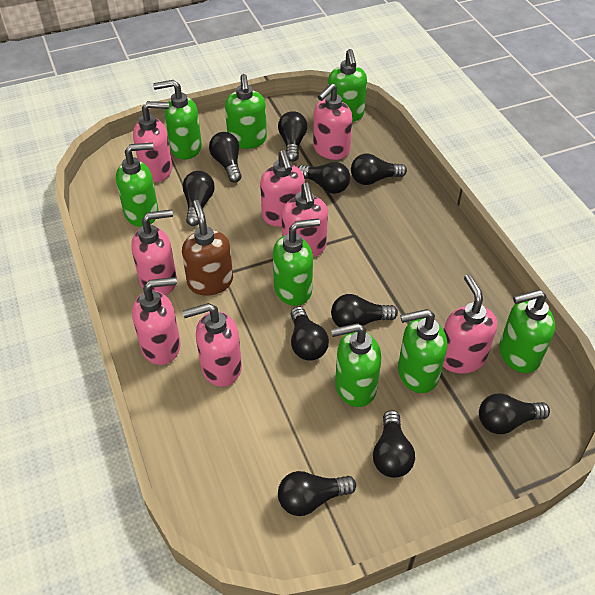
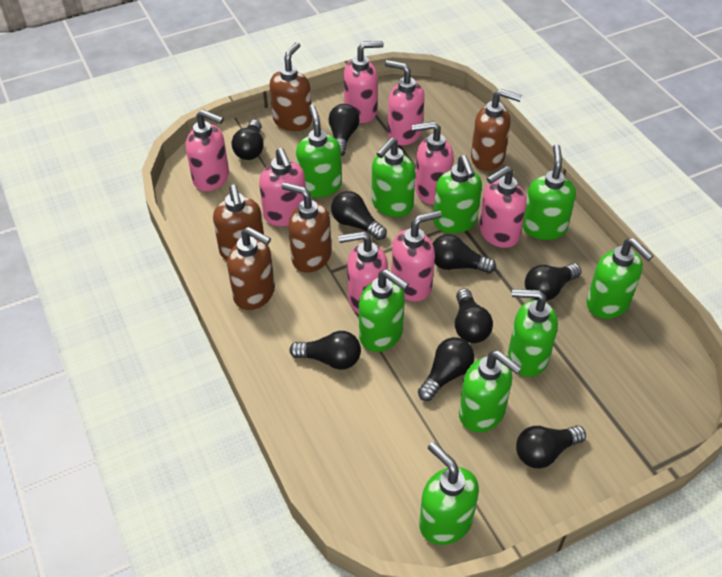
black light bulb: [183,171,215,226] [209,132,242,182] [278,111,307,162] [278,471,356,516] [290,306,329,361] [298,162,350,194] [331,294,398,327] [351,154,407,185] [373,410,415,478] [479,393,550,434] = 10 -> [231,120,264,160] [289,331,361,370] [329,104,360,156] [331,191,387,240] [418,337,474,401] [433,234,496,273] [455,288,493,343] [516,425,586,468] [525,263,581,301] = 9
brown soap dispenser: [182,200,233,296] = 1 -> [213,185,264,260] [227,227,275,310] [270,42,312,131] [282,182,331,273] [471,89,522,171] = 5
green soap dispenser: [116,143,159,227] [153,80,202,159] [225,74,267,149] [273,219,320,306] [327,49,367,122] [331,323,381,407] [398,309,447,393] [499,290,555,373] = 8 -> [296,104,342,197] [359,269,409,352] [372,138,415,217] [419,442,479,545] [433,155,482,233] [459,350,522,432] [508,289,558,377] [522,144,576,240] [587,238,654,319] = 9

